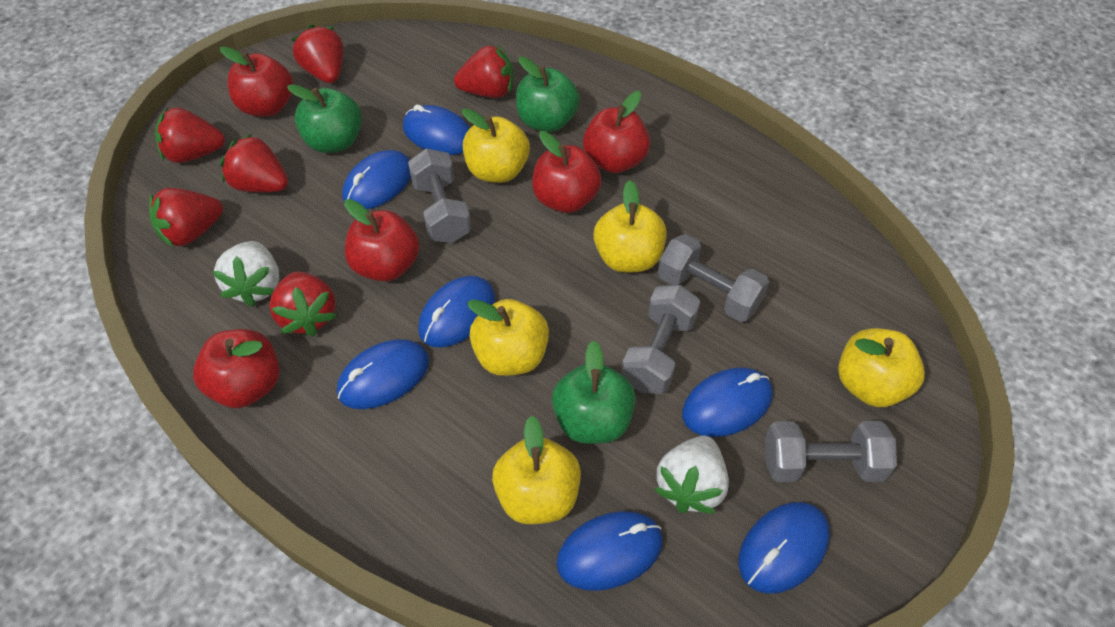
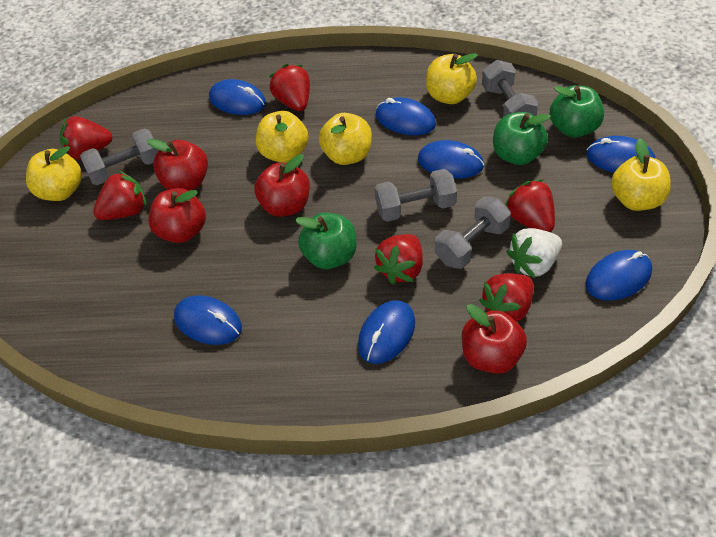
red apple: [193,329,279,408] [220,46,293,117] [344,199,419,282] [532,131,601,213] [583,91,650,173] = 5 -> [147,139,208,191] [148,188,206,243] [254,154,310,217] [462,304,527,374] = 4
white strawberry: [212,241,279,307] [654,436,729,514] = 2 -> [506,228,562,278] = 1

